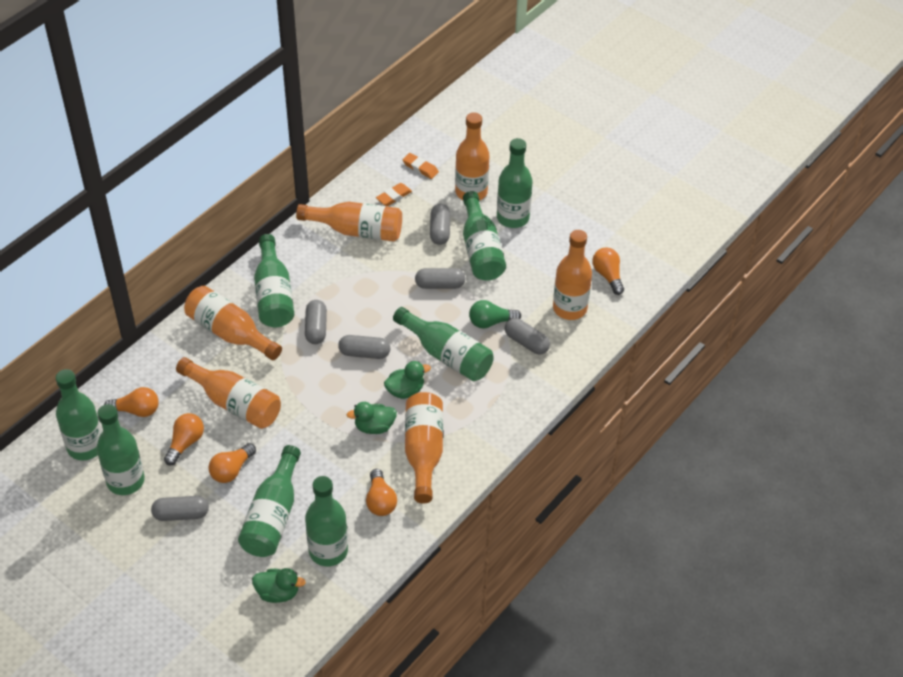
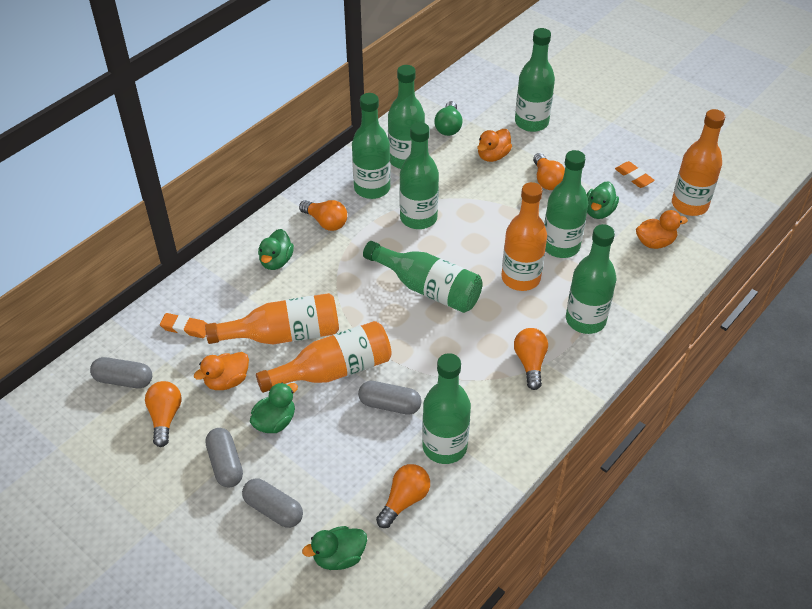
green duck: [252,568,306,603] [346,402,397,434] [384,361,431,399] = 3 -> [250,383,298,433] [258,229,294,270] [302,526,367,570] [587,181,619,219] = 4
grey capsule: [151,496,209,521] [305,300,327,344] [338,335,390,359] [415,268,465,289] [430,204,450,245] [505,318,550,355] = 6 -> [90,357,152,388] [205,428,243,488] [242,478,303,528] [358,381,422,415] = 4
orange bottle: [176,357,281,429] [184,286,282,360] [296,202,402,242] [405,392,443,503] [455,112,490,201] [553,230,592,320] = 6 -> [205,293,339,345] [256,321,392,393] [501,182,547,291] [672,109,725,216] = 4
orange duck: none = 0 -> [194,352,249,390] [477,129,512,162] [636,210,688,249] = 3

